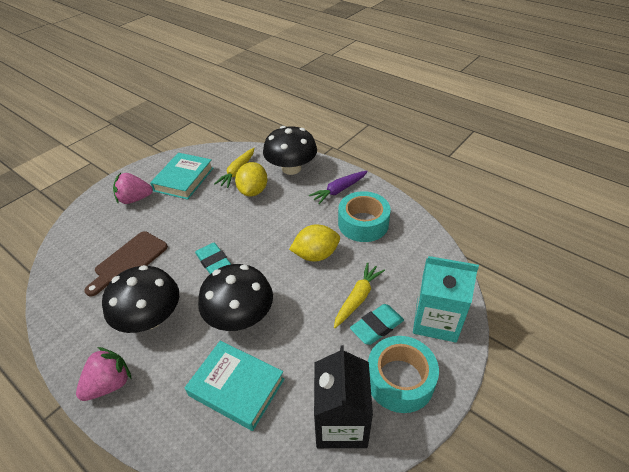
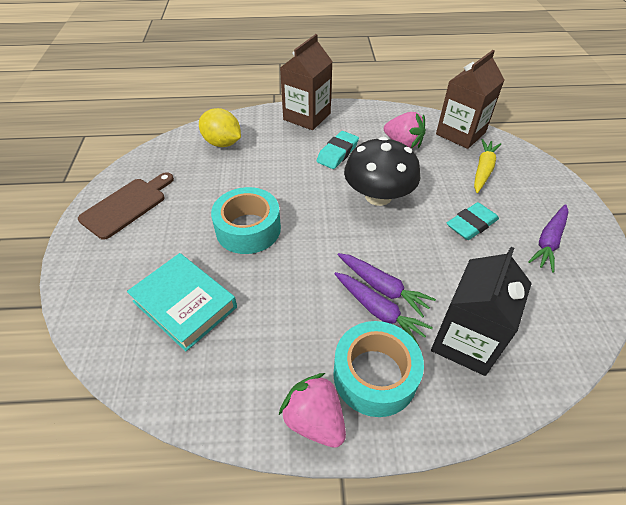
black mushroom: [102,265,179,333] [198,264,273,331] [263,126,317,175] = 3 -> [344,137,421,206] = 1
brown carton: none = 0 -> [280,34,333,130] [436,50,504,149] = 2
purple carrot: [309,171,368,204] = 1 -> [334,272,433,346] [338,253,436,318] [528,204,569,273] = 3
turquoise book: [150,153,213,200] [185,341,284,431] = 2 -> [127,253,237,351] = 1
turquoise carton: [413,256,479,343] = 1 -> none = 0
yellow carrot: [214,148,254,188] [334,262,385,328] = 2 -> [474,139,501,193] = 1
yellow lemon: [235,162,267,197] [289,225,340,261] = 2 -> [199,108,241,147] = 1

